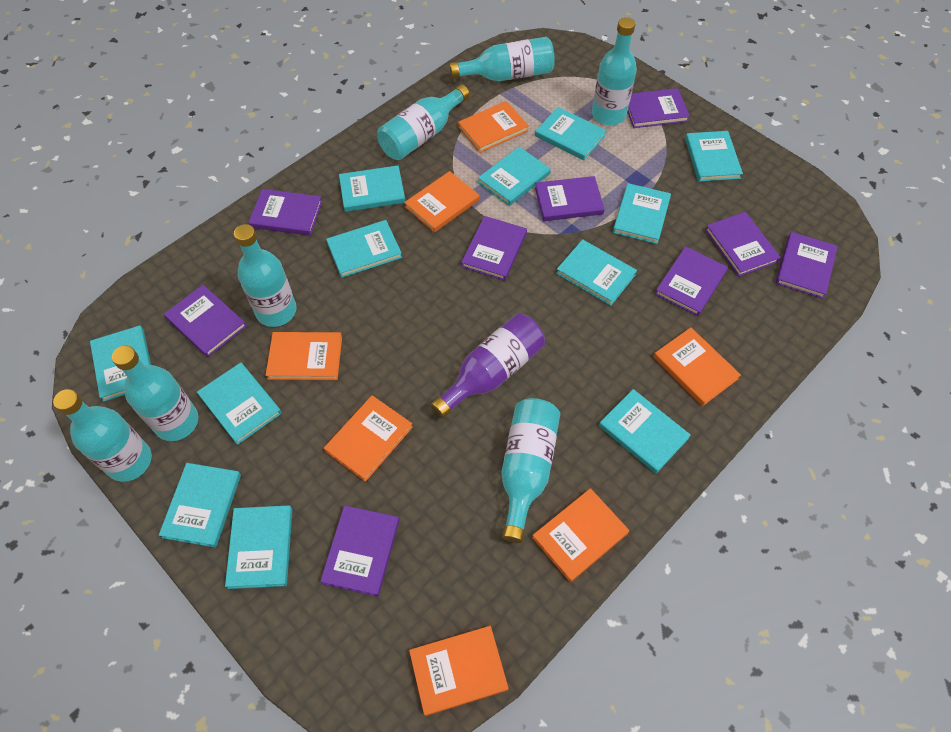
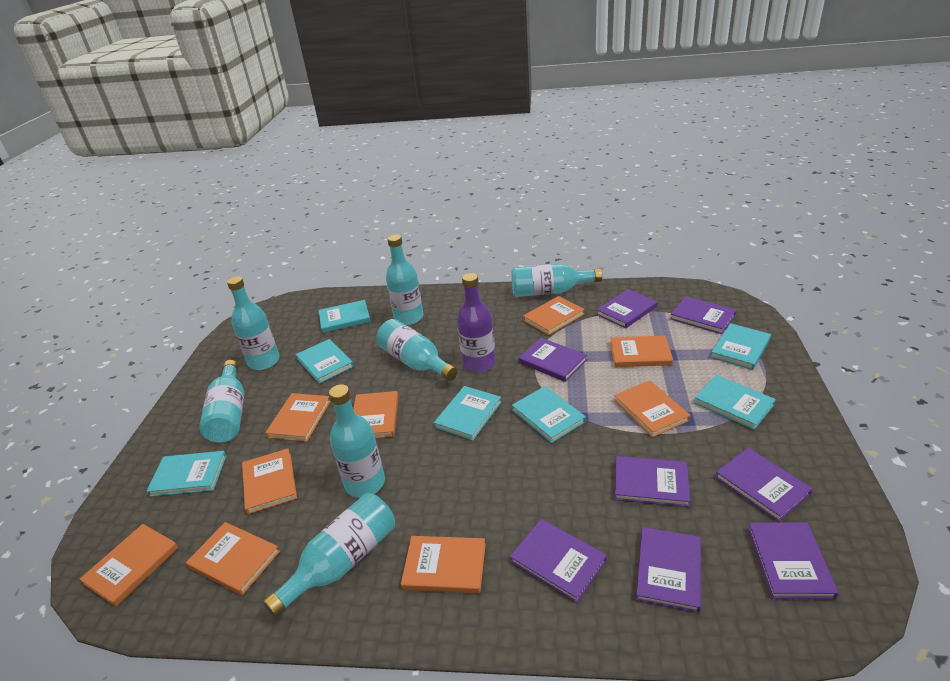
orange book: [266,332,342,380] [324,395,413,482] [404,171,480,233] [409,626,508,716] [458,101,529,153] [532,488,629,582] [653,327,741,406] = 7 -> [79,524,178,607] [186,522,280,595] [242,449,297,514] [265,393,331,442] [353,391,398,438] [401,536,486,594] [523,296,585,335] [610,335,673,367] [614,380,691,438] = 9
purple book: [164,285,247,357] [249,189,322,236] [320,505,399,597] [461,216,527,281] [535,176,605,221] [627,88,690,128] [655,246,728,316] [705,212,781,277] [776,232,838,299] = 9 -> [510,519,607,603] [518,338,587,382] [596,289,658,328] [615,456,690,507] [636,527,701,613] [670,296,736,334] [715,448,813,522] [748,522,839,599] = 8
turquoise book: [90,325,151,402] [159,463,241,548] [197,362,282,445] [225,505,292,589] [326,220,402,278] [339,165,405,212] [478,147,551,206] [535,107,607,161] [556,239,637,306] [599,389,691,474] [613,183,671,244] [685,131,743,182] = 12 -> [146,451,226,497] [296,339,354,384] [318,300,371,333] [434,386,501,441] [512,386,586,443] [694,375,776,430] [711,323,771,370] = 7

